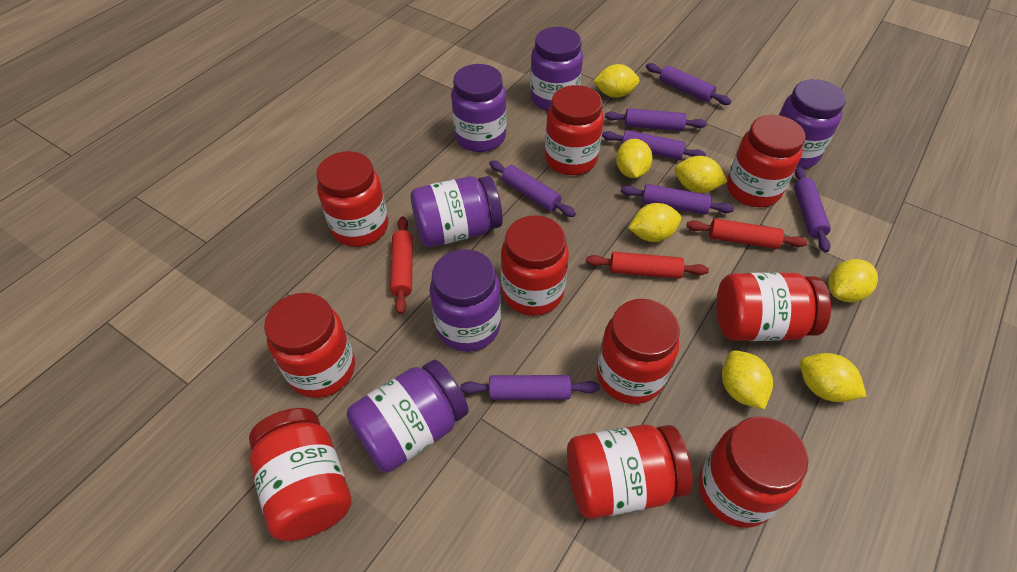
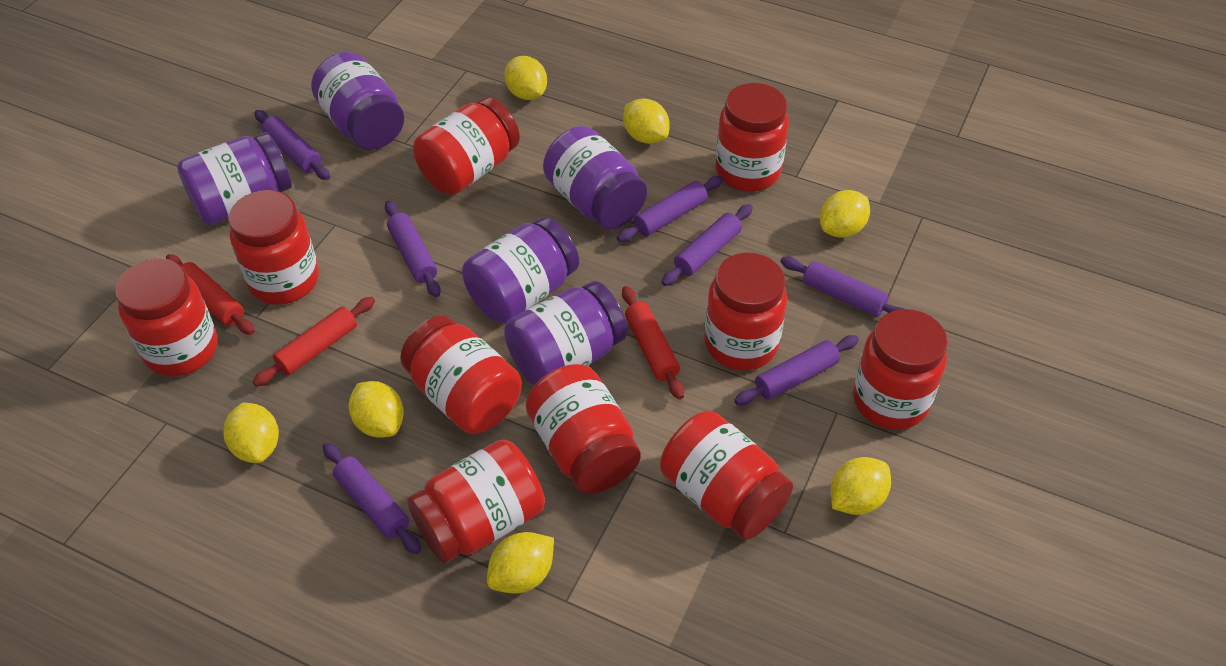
purple jar: [346,360,469,473] [411,176,503,247] [430,249,501,352] [451,64,507,152] [530,27,583,111] [779,79,846,169] = 6 -> [177,132,292,225] [311,52,404,150] [462,217,579,323] [504,281,627,386] [543,126,647,229] = 5

